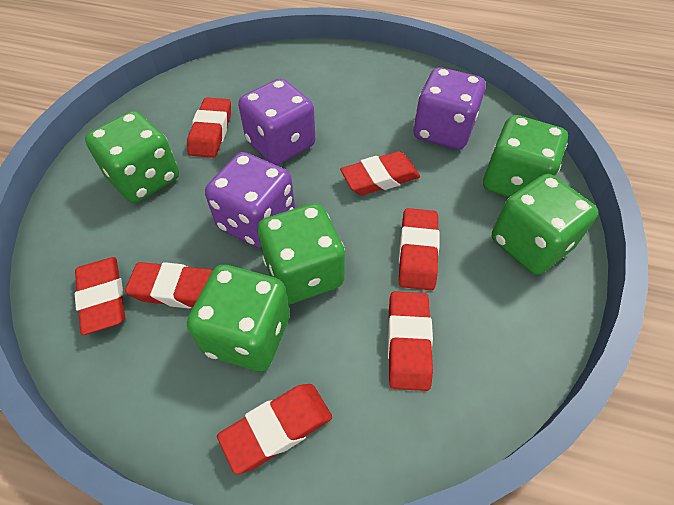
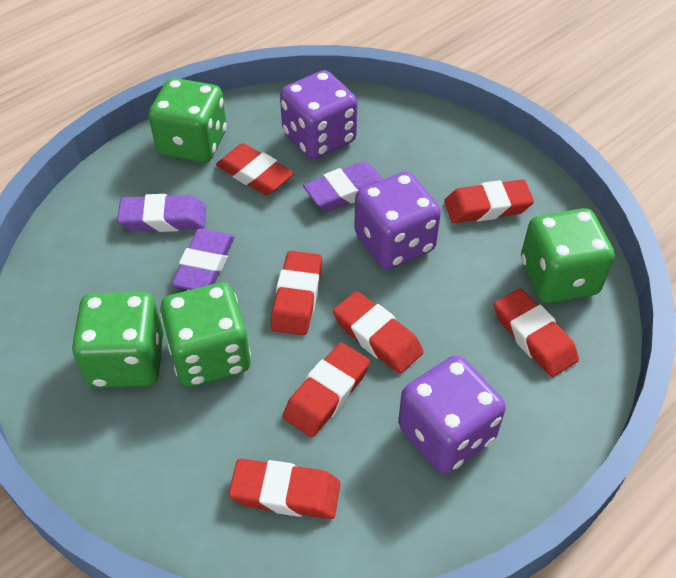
green dice: [85,111,179,203] [187,265,290,372] [258,203,345,304] [483,115,568,197] [492,174,598,275] = 5 -> [72,292,163,388] [149,78,227,163] [160,282,251,387] [521,208,615,303] = 4
purple eraser: none = 0 -> [117,194,206,232] [172,229,234,290] [303,162,383,211] = 3

